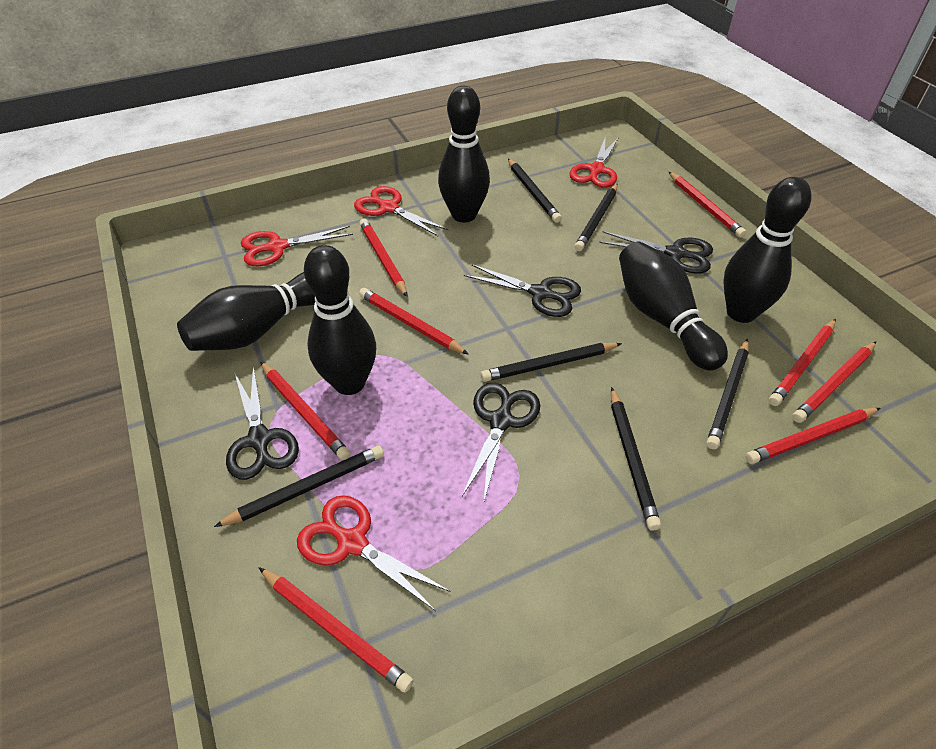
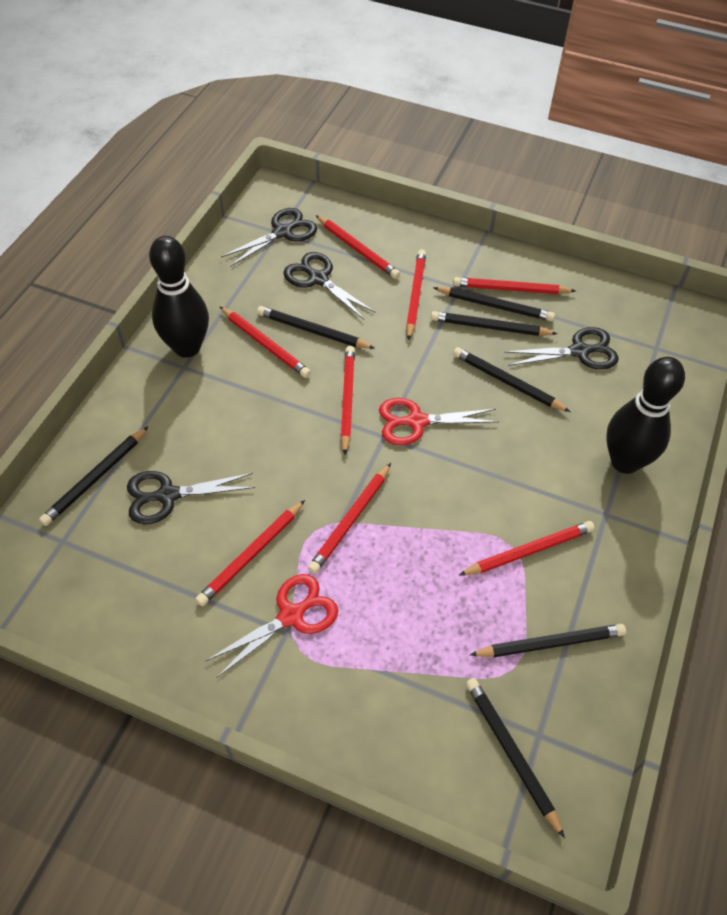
black bowling pin: [177,272,315,351] [304,245,376,395] [438,86,490,223] [619,241,728,371] [723,177,812,323] = 5 -> [149,236,209,358] [606,357,685,474] = 2
black pencil: [214,446,384,527] [480,343,622,382] [508,159,562,223] [574,184,617,251] [611,387,661,531] [706,339,749,449] = 6 -> [39,426,148,526] [257,306,375,349] [431,311,558,336] [433,287,555,321] [453,347,570,412] [466,678,565,839] [470,624,626,657] = 7
red scissors: [241,226,353,266] [297,495,450,611] [354,186,448,236] [569,136,619,188] = 4 -> [206,574,338,678] [379,398,499,445] = 2

